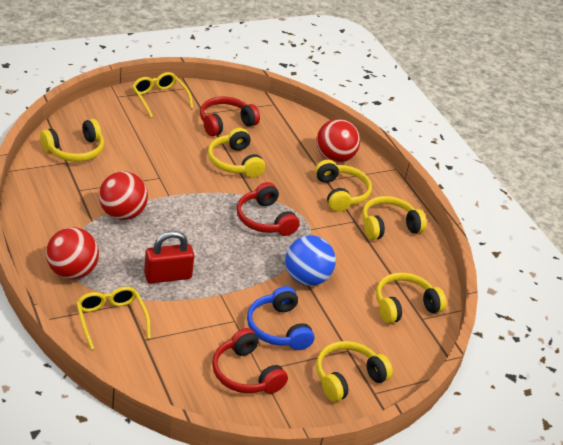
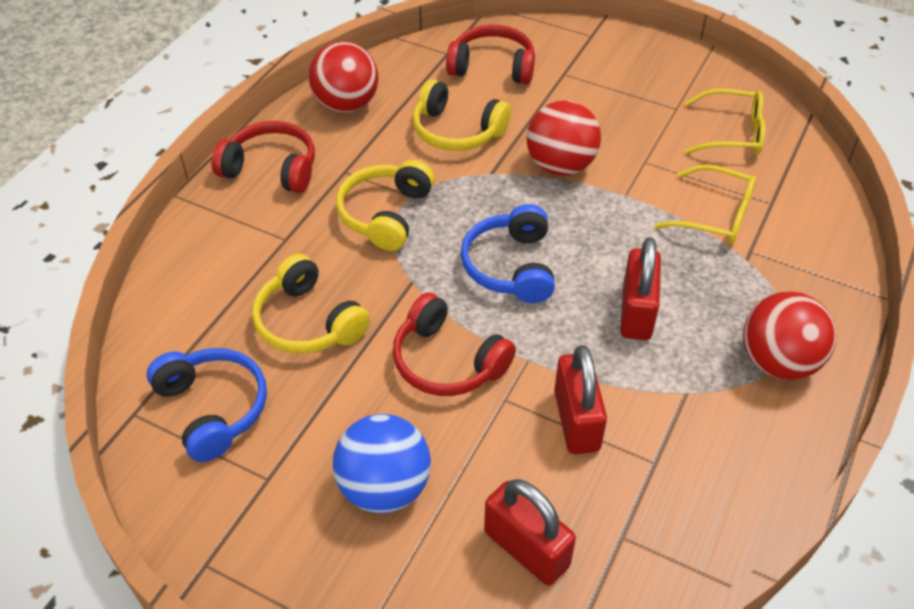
blue headphones: [247,286,314,350] = 1 -> [147,348,267,462] [461,204,555,303] = 2
red padlock: [144,231,194,283] = 1 -> [484,479,576,586] [554,345,607,454] [620,237,661,340] = 3
yellow headphones: [40,119,104,162] [208,128,265,178] [315,160,372,212] [316,341,393,402] [362,196,427,240] [376,272,446,324] = 6 -> [252,254,370,354] [336,160,434,251] [413,79,511,151] = 3

